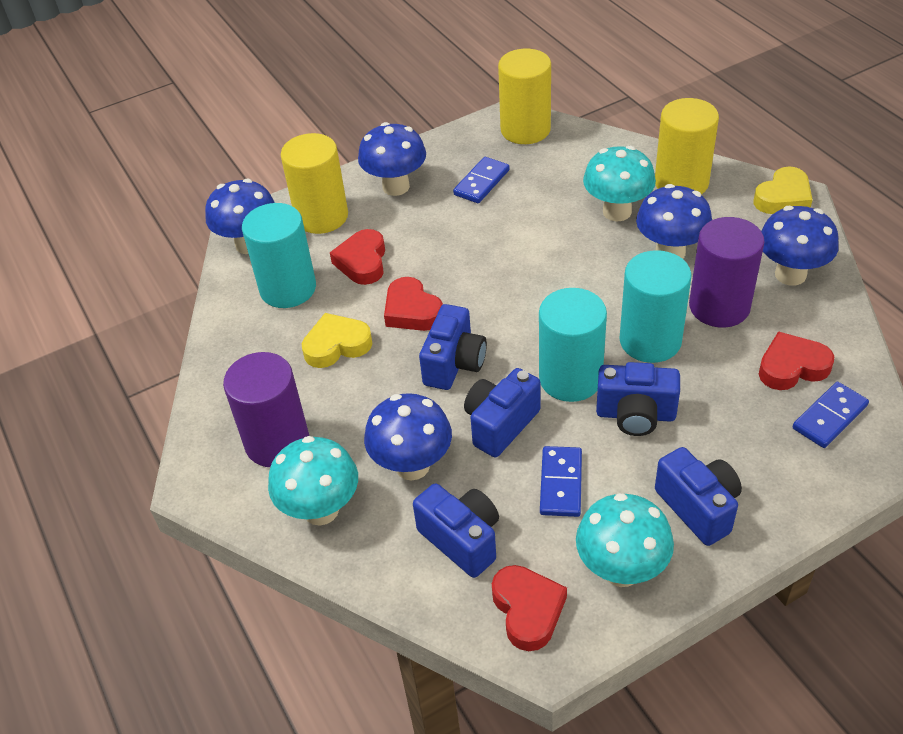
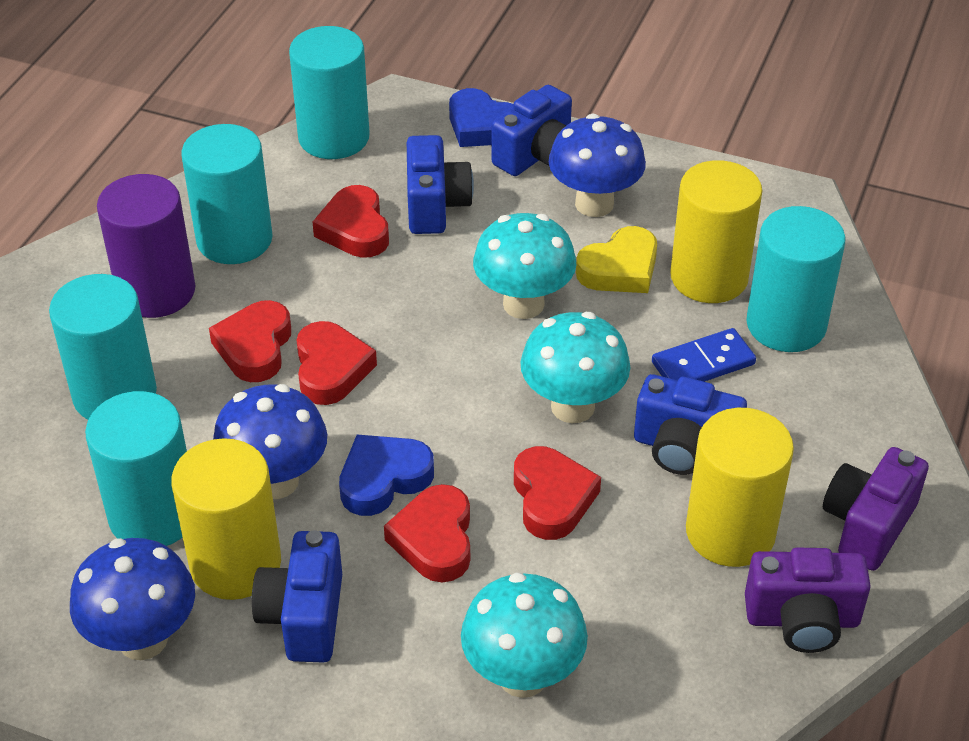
blue camera: [413,483,499,578] [419,304,487,390] [464,368,541,457] [596,362,680,436] [655,447,742,546] = 5 -> [252,530,342,663] [407,135,474,234] [491,85,572,176] [634,374,747,475] = 4
blue domino: [453,157,509,203] [540,446,582,517] [792,382,869,448] = 3 -> [652,328,756,382] = 1
blue heart: none = 0 -> [339,434,434,516] [449,88,513,147] = 2
blue mushroom: [205,179,275,254] [358,122,426,196] [364,393,452,481] [636,184,712,259] [761,206,839,286] = 5 -> [70,538,195,660] [213,384,327,499] [549,114,646,217] = 3
purple camera: none = 0 -> [745,548,871,653] [823,447,929,571] = 2
purple cylinder: [223,352,309,467] [689,217,765,328] = 2 -> [97,174,195,318] = 1
red heart: [330,229,385,285] [384,277,443,331] [492,565,567,651] [759,331,834,390] = 4 -> [209,300,291,382] [296,321,377,405] [313,185,389,258] [384,484,470,582] [514,446,601,540] = 5
turquoise cylinder: [242,203,316,308] [539,288,607,402] [620,250,692,363] = 3 -> [49,274,157,420] [85,391,187,546] [181,124,273,264] [289,26,370,159] [746,206,846,352] = 5
yellow heart: [302,313,373,368] [754,166,813,214] = 2 -> [576,226,657,293] = 1

